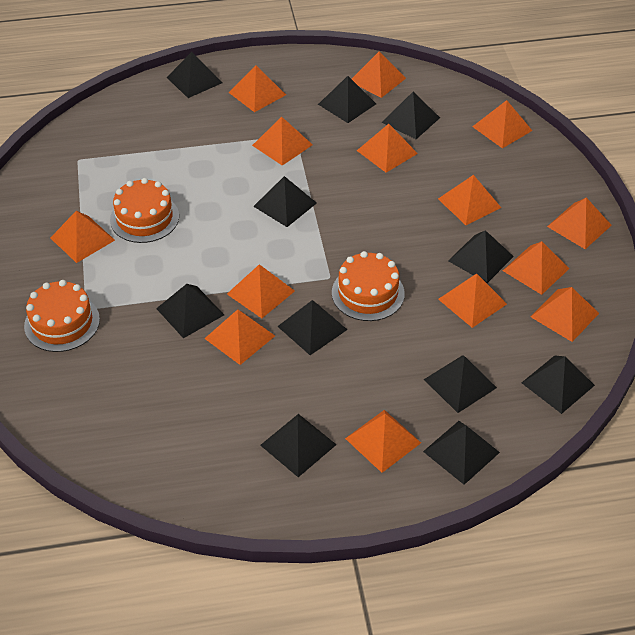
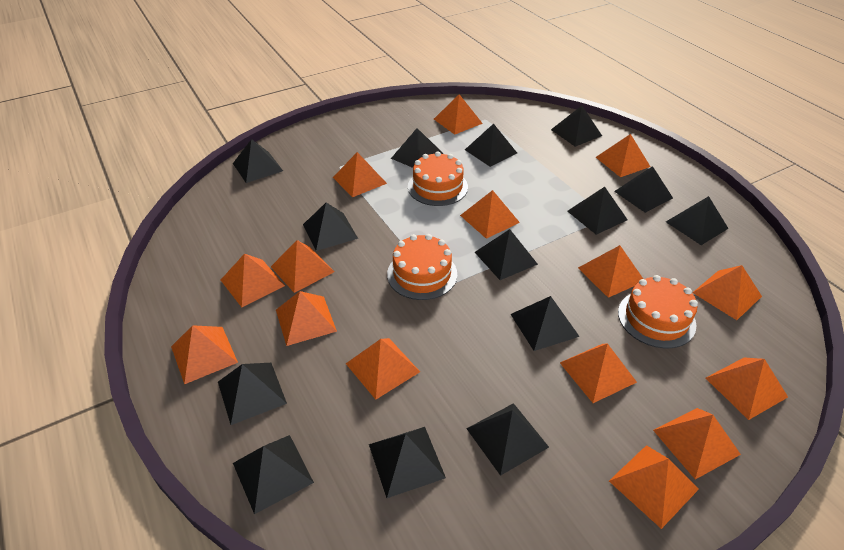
black pyramid: [156,284,224,338] [167,52,222,98] [253,176,317,227] [260,414,337,477] [277,300,348,355] [318,76,376,123] [382,92,440,139] [423,421,500,485] [424,355,497,413] [448,230,514,283] [522,355,595,414] = 11 -> [218,363,287,425] [233,139,283,183] [233,435,314,514] [303,203,358,251] [369,427,446,498] [391,128,443,168] [465,124,517,167] [466,403,549,476] [475,229,538,280] [511,296,580,351] [551,106,602,147] [567,187,628,235] [614,166,673,213] [666,196,729,245] = 14
orange pyramid: [50,211,115,263] [204,309,275,365] [227,264,295,318] [228,66,286,112] [252,117,313,166] [345,410,421,473] [352,51,406,98] [357,124,418,173] [438,175,501,225] [438,274,507,328] [472,100,532,148] [503,241,569,295] [531,287,599,342] [547,198,612,249] = 14 -> [171,325,238,384] [221,253,285,307] [271,240,335,293] [276,291,337,346] [333,152,387,197] [346,338,420,400] [434,94,483,135] [460,190,520,239] [560,344,637,403] [578,245,643,298] [596,134,651,177] [609,445,699,529] [653,408,741,479] [692,265,762,320] [706,358,788,420] = 15

